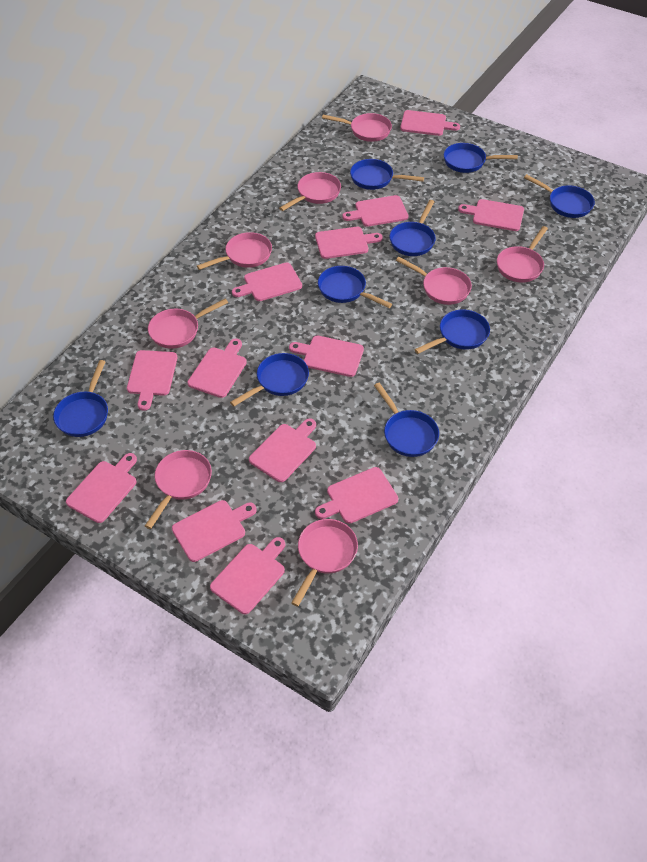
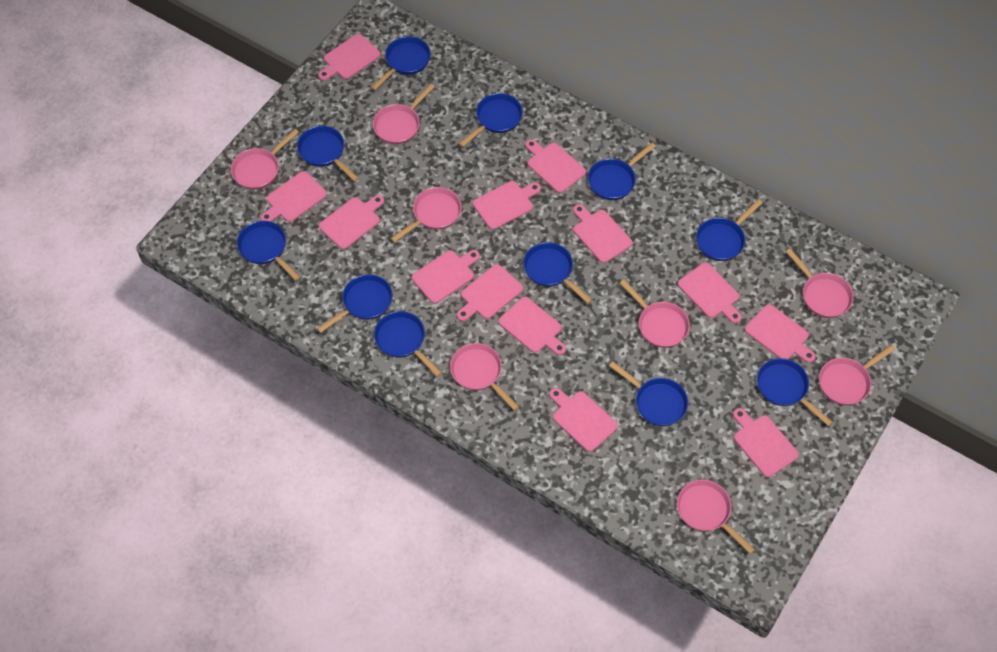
blue pan: [53,360,108,437] [230,353,309,407] [318,266,392,308] [350,159,424,190] [374,383,439,457] [389,200,436,256] [414,310,490,354] [444,143,518,173] [524,174,595,218] = 9 -> [237,221,300,281] [297,126,359,182] [317,274,393,333] [371,36,431,90] [374,311,442,377] [459,93,523,147] [523,242,592,304] [588,142,656,200] [609,361,688,426] [696,199,762,261] [757,358,833,426] = 11

